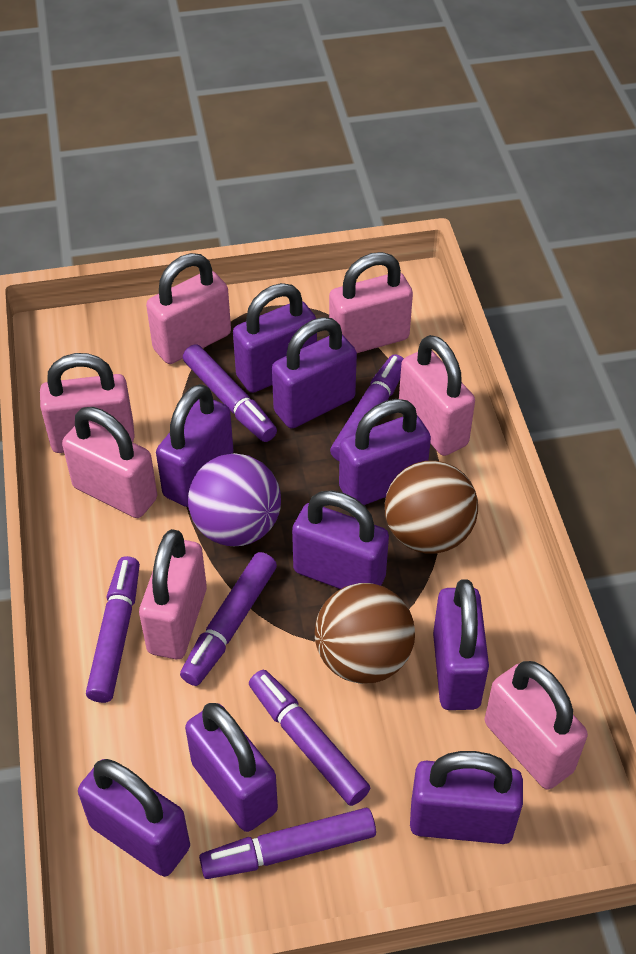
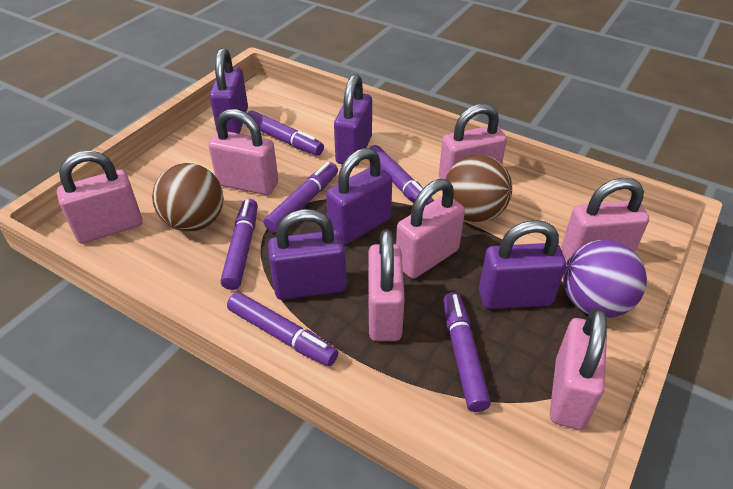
purple padlock: [78,759,190,877] [156,384,234,507] [185,703,278,832] [233,283,317,393] [272,317,357,428] [292,490,389,589] [339,399,431,505] [410,751,523,844] [433,579,489,710] = 9 -> [210,48,248,134] [268,209,346,300] [326,148,392,245] [334,74,372,166] [479,220,566,309] = 5

